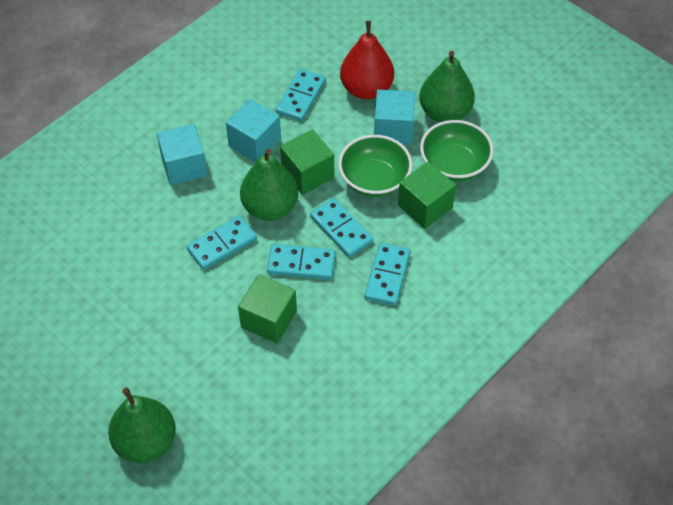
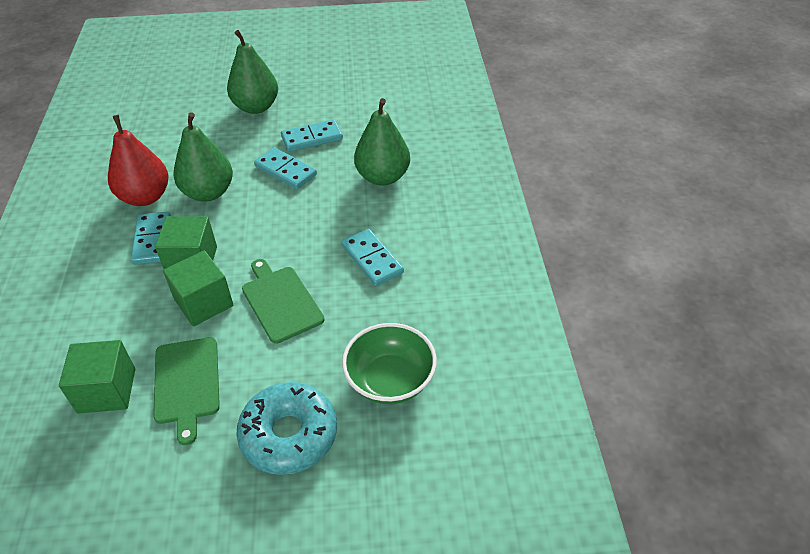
green bowl: [338,135,412,197] [420,120,494,182] = 2 -> [342,323,437,404] = 1
green cutting board: none = 0 -> [153,337,220,445] [242,259,325,344] = 2
turquoise cube: [157,124,207,185] [226,99,281,162] [374,89,415,145] = 3 -> none = 0
turquoise domino: [186,216,257,270] [267,244,335,280] [276,69,326,122] [310,198,373,258] [365,243,411,306] = 5 -> [131,211,171,265] [254,147,317,189] [281,119,343,152] [342,229,404,286] = 4
turquoise donut: none = 0 -> [236,382,337,475] = 1

